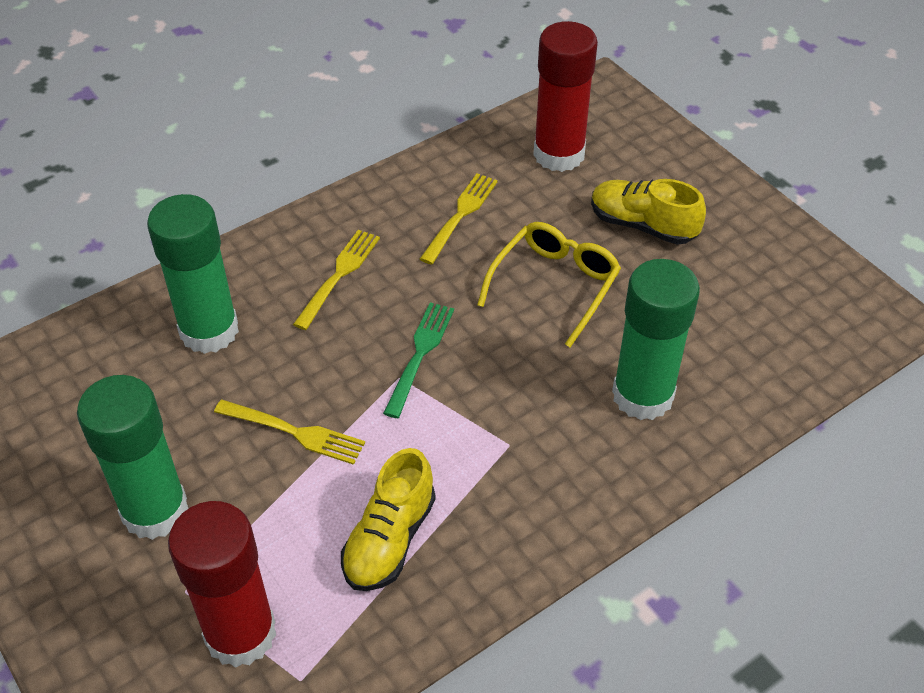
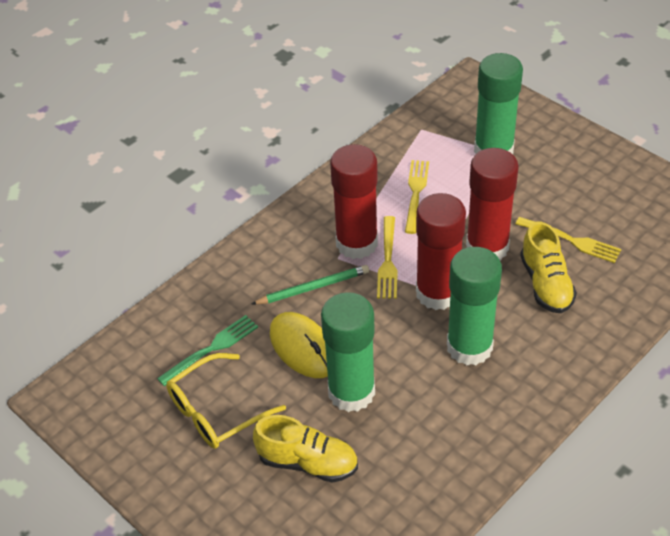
green pencil: none = 0 -> [252,265,369,304] = 1
red glue stick: [168,501,276,668] [533,21,598,172] = 2 -> [330,144,378,259] [416,193,466,310] [466,148,519,261] = 3
yellow mouse: none = 0 -> [270,312,328,378] = 1

